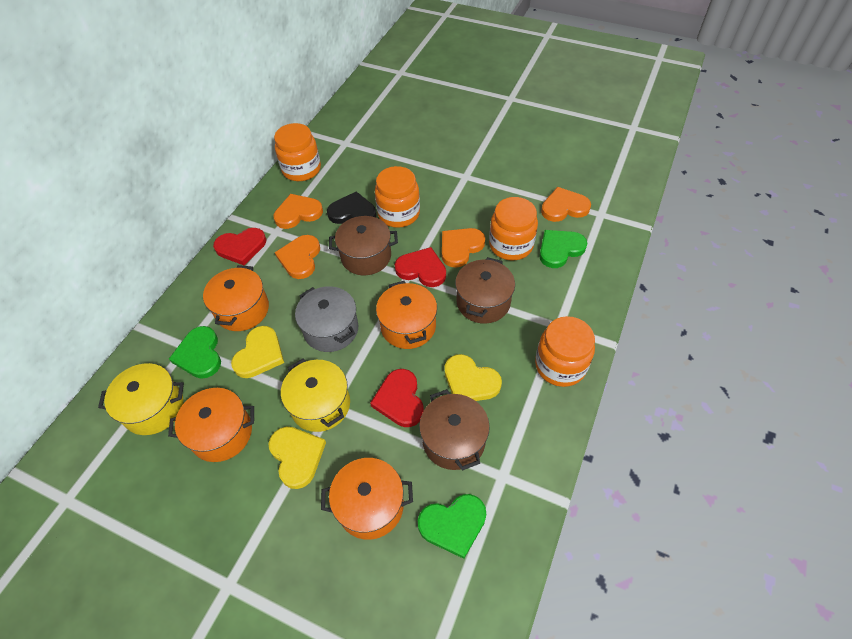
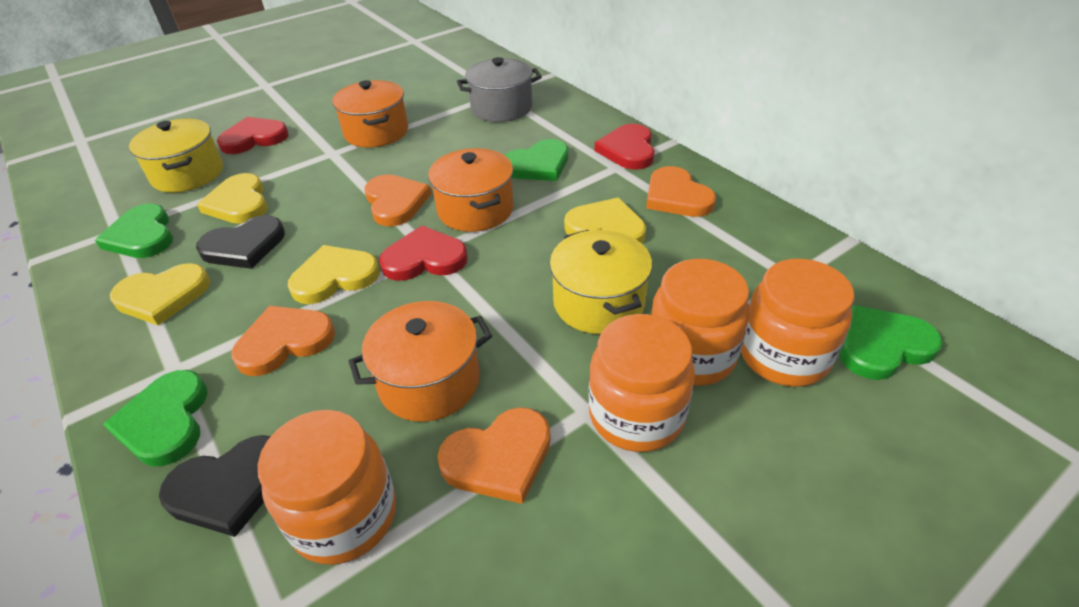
black heart: [327,191,376,224] = 1 -> [159,435,271,537] [196,215,285,269] = 2
brown pot: [329,216,398,275] [419,389,490,471] [455,257,515,324] = 3 -> none = 0
green heart: [169,326,221,379] [418,494,486,559] [539,230,587,268] = 3 -> [95,204,173,258] [103,370,208,467] [505,139,568,181] [840,305,943,380] = 4
orange pot: [168,388,254,462] [203,265,269,331] [321,458,413,540] [376,281,437,349] = 4 -> [332,80,408,148] [349,301,492,422] [428,148,514,232] = 3
yellow heart: [231,326,284,378] [268,427,326,489] [445,354,502,401] = 3 -> [110,263,210,325] [197,173,268,224] [288,245,380,304] [564,197,646,243] = 4

